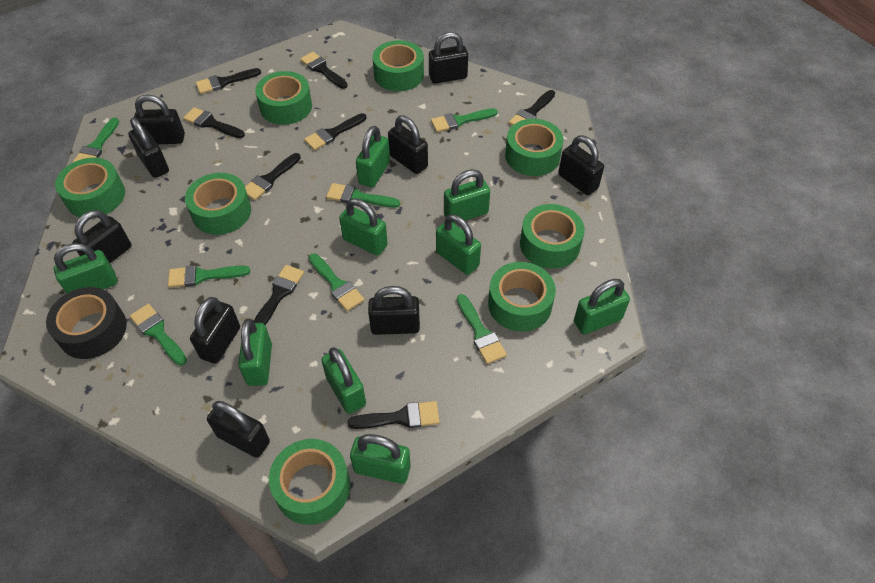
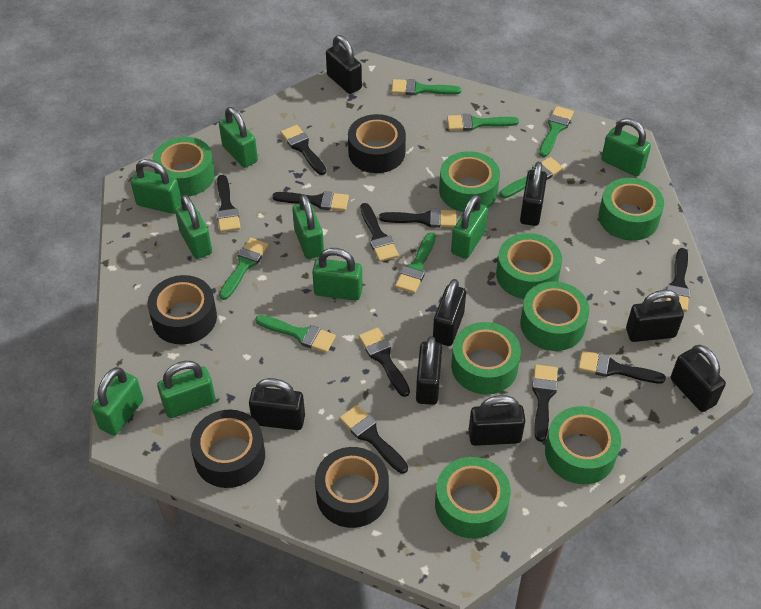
black brush: [183,107,245,138] [196,68,261,94] [245,153,301,200] [254,265,304,325] [300,52,348,89] [304,113,366,150] [347,401,440,429] [509,90,555,126] = 8 -> [216,175,240,232] [272,191,349,211] [281,125,327,175] [340,405,408,473] [359,328,410,397] [360,203,399,262] [379,208,456,228] [532,365,558,442] [578,351,666,383] [666,248,690,312] = 10
black padlock: [72,210,132,263] [128,118,169,178] [134,95,185,144] [190,297,240,364] [207,401,270,458] [368,286,420,335] [388,115,428,174] [429,32,468,84] [558,135,604,195] = 9 -> [249,378,305,430] [326,35,362,94] [416,336,442,405] [433,279,466,346] [469,395,526,446] [520,162,547,226] [626,290,684,342] [671,345,726,412] = 8
black tape: [46,287,127,359] = 1 -> [147,275,217,345] [190,410,265,488] [315,447,389,528] [348,114,406,173] = 4

